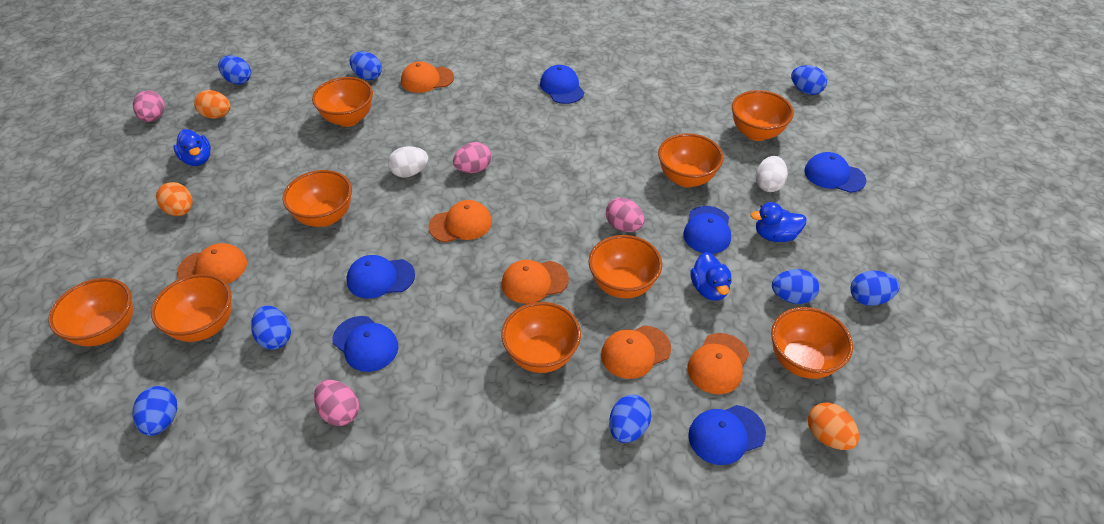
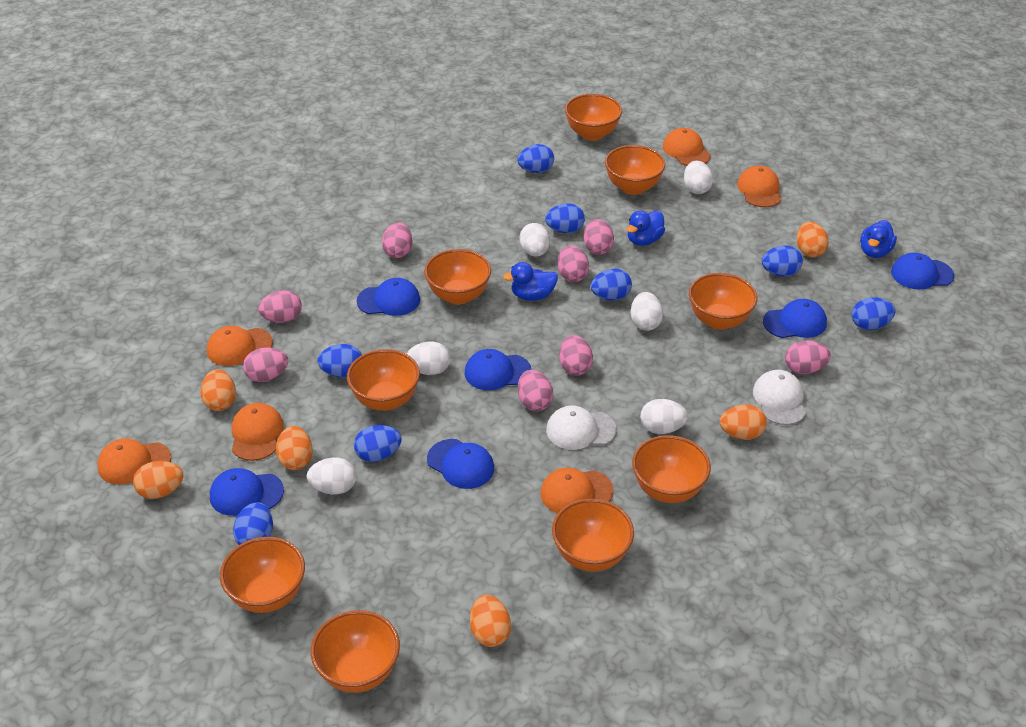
orange egg: [156,182,192,216] [194,90,230,119] [808,403,859,450] = 3 -> [133,461,184,499] [200,369,236,411] [276,426,313,470] [470,595,511,647] [720,404,767,440] [797,222,829,257] = 6
pink egg: [133,91,165,122] [314,380,359,426] [453,142,491,173] [606,198,645,232] = 4 -> [243,347,288,382] [258,290,302,323] [382,222,413,258] [518,370,553,411] [558,246,589,282] [559,335,593,376] [583,219,614,255] [785,340,831,374] = 8
white cap: none = 0 -> [546,405,617,450] [753,370,806,425] = 2
white egg: [388,146,428,178] [755,156,788,192] = 2 -> [307,458,357,494] [407,342,450,375] [519,223,550,256] [631,292,663,331] [640,399,688,434] [684,161,713,194] = 6

